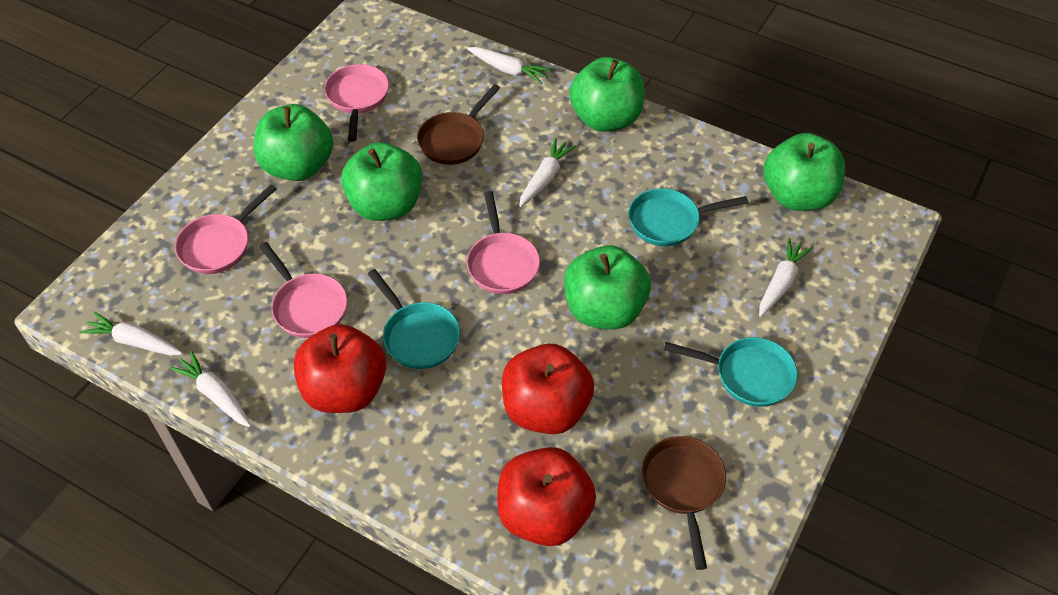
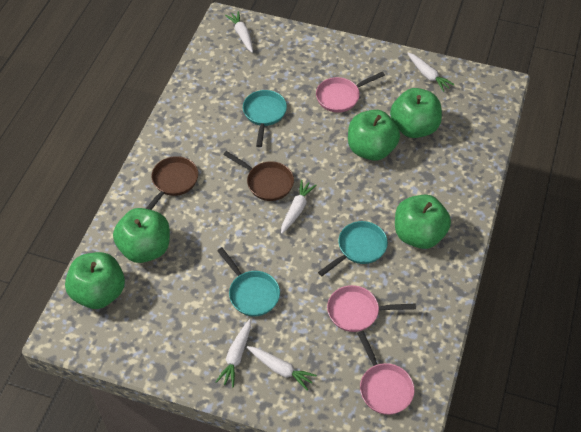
pink pan: [175,184,277,274] [259,242,347,338] [324,64,389,142] [467,191,540,294] = 4 -> [316,72,385,113] [327,285,416,332] [357,331,415,415] = 3
red apple: [294,324,386,413] [497,447,596,546] [502,344,594,434] = 3 -> none = 0

